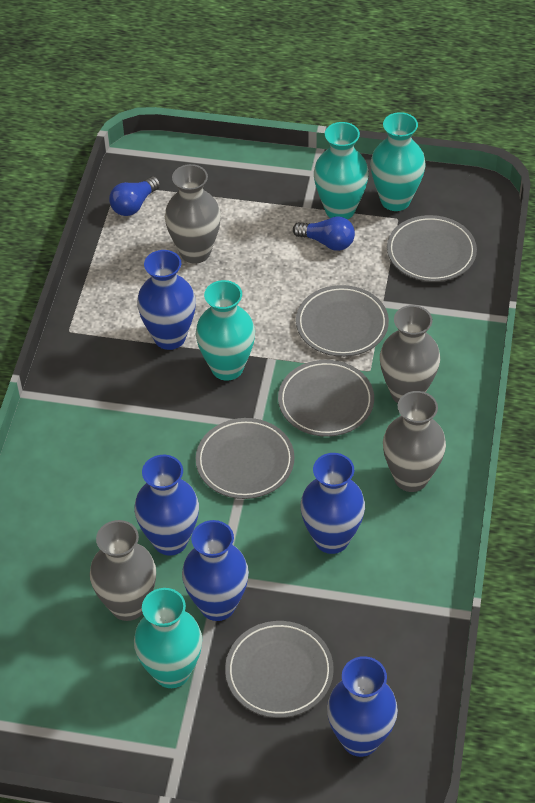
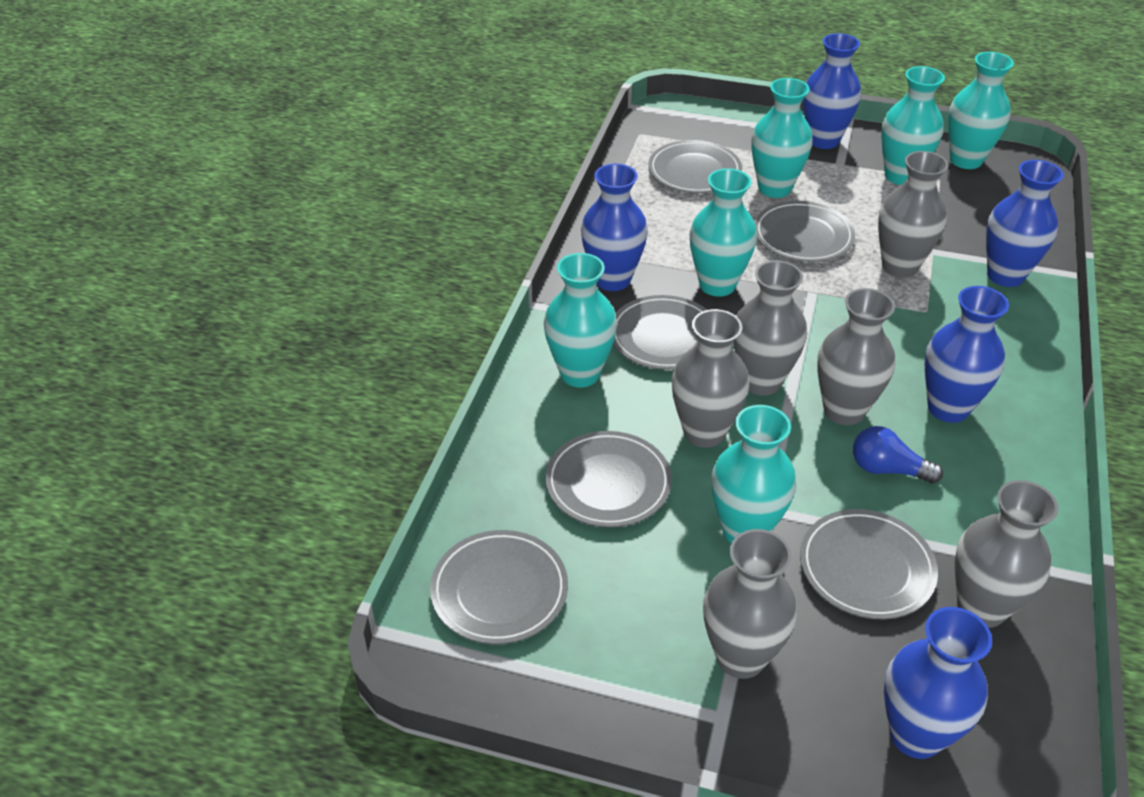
blue light bulb: [109,176,160,216] [293,216,355,251] = 2 -> [853,426,943,484] = 1
grey plate: [196,418,295,499] [225,621,334,718] [278,360,374,437] [296,285,389,357] [387,215,477,282] = 5 -> [430,530,568,644] [545,431,672,527] [613,295,707,370] [648,140,742,193] [755,201,855,262] [800,509,938,619] = 6
grey vase: [90,520,156,621] [165,164,221,264] [380,305,440,403] [383,391,446,492] = 4 -> [671,309,749,448] [703,529,797,679] [733,260,807,396] [817,288,895,425] [878,151,948,278] [955,480,1058,628] = 6
turquoise vase: [134,588,202,688] [196,280,255,381] [314,122,369,219] [370,112,426,211] = 4 -> [544,253,617,388] [690,168,757,297] [711,405,796,543] [751,78,813,198] [881,66,945,185] [948,52,1014,169] = 6

